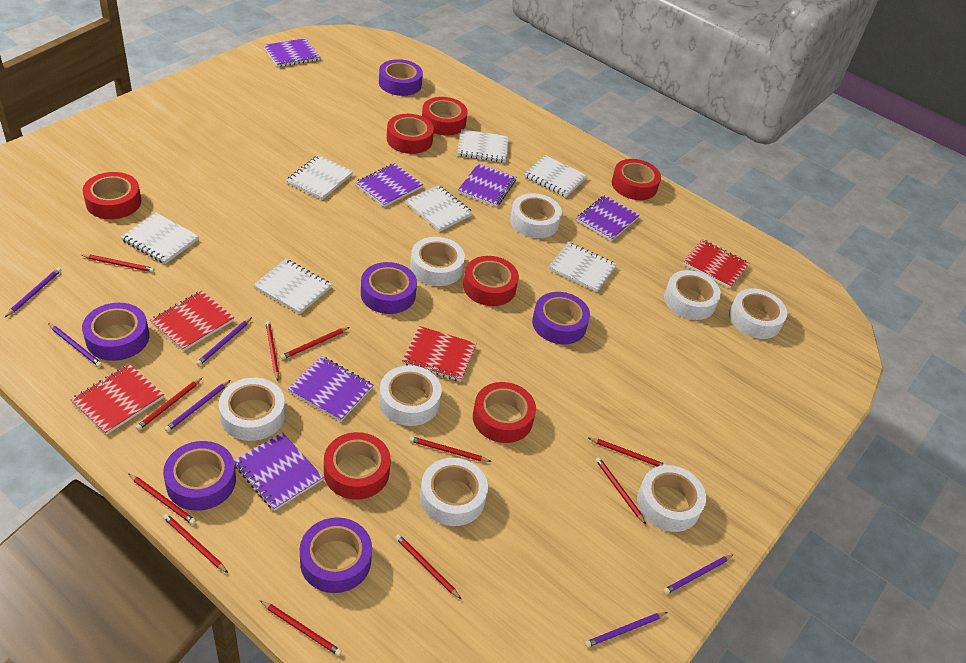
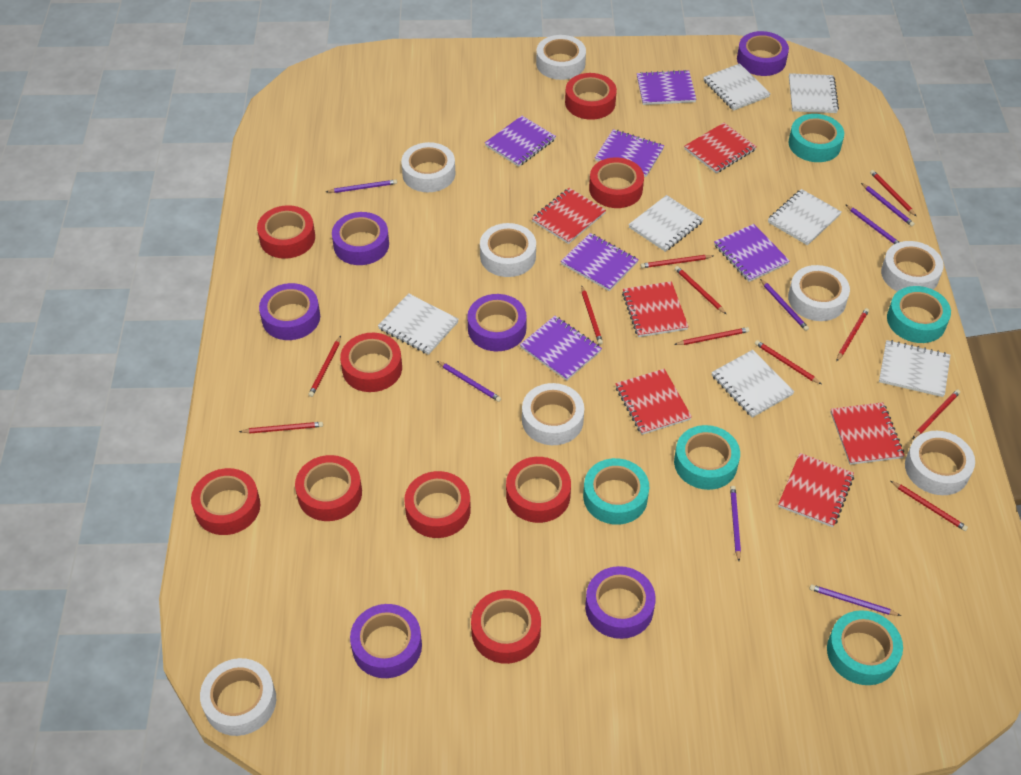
purple pencil: [5,268,61,317] [48,323,102,367] [164,380,230,432] [196,317,252,366] [585,612,668,647] [663,554,734,594] = 6 -> [326,180,397,193] [437,361,501,402] [730,486,741,561] [760,279,809,331] [810,584,901,616] [845,204,899,244] [861,183,915,227] = 7
red notebook: [71,364,164,435] [150,291,234,351] [402,326,477,382] [683,239,749,288] = 4 -> [532,188,606,244] [615,369,692,435] [622,281,689,337] [684,123,757,173] [778,453,854,527] [830,402,905,465] = 6
red tape: [83,172,141,219] [324,432,391,499] [387,114,434,154] [422,97,468,135] [463,256,519,306] [473,382,536,443] [612,159,661,200] = 7 -> [191,468,260,535] [257,205,315,259] [295,455,362,521] [340,333,402,392] [404,471,471,538] [471,590,541,664] [506,457,571,523] [565,73,617,120] [589,158,644,208] = 9
turquoise tape: none = 0 -> [583,458,649,525] [674,425,740,490] [788,114,844,162] [827,610,903,685] [887,286,951,343] = 5

